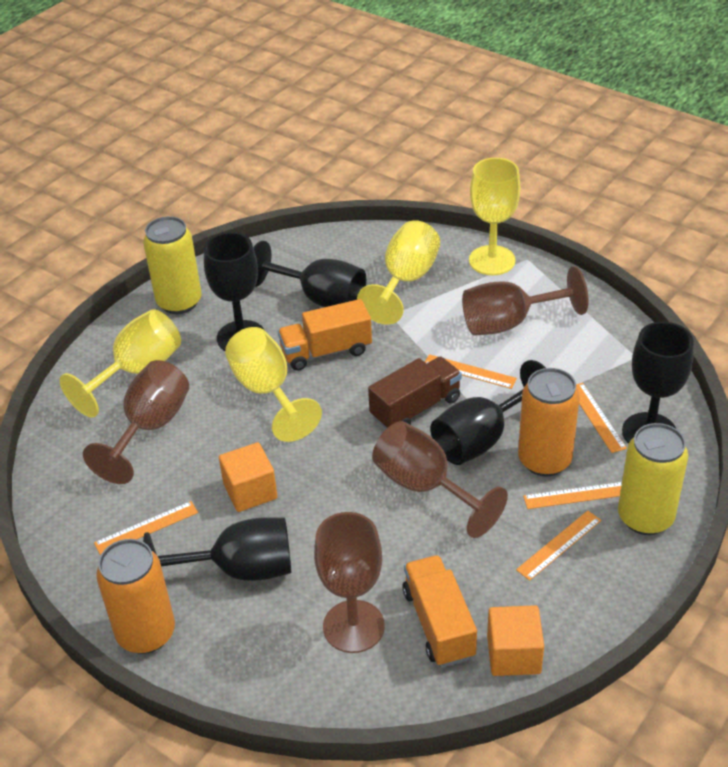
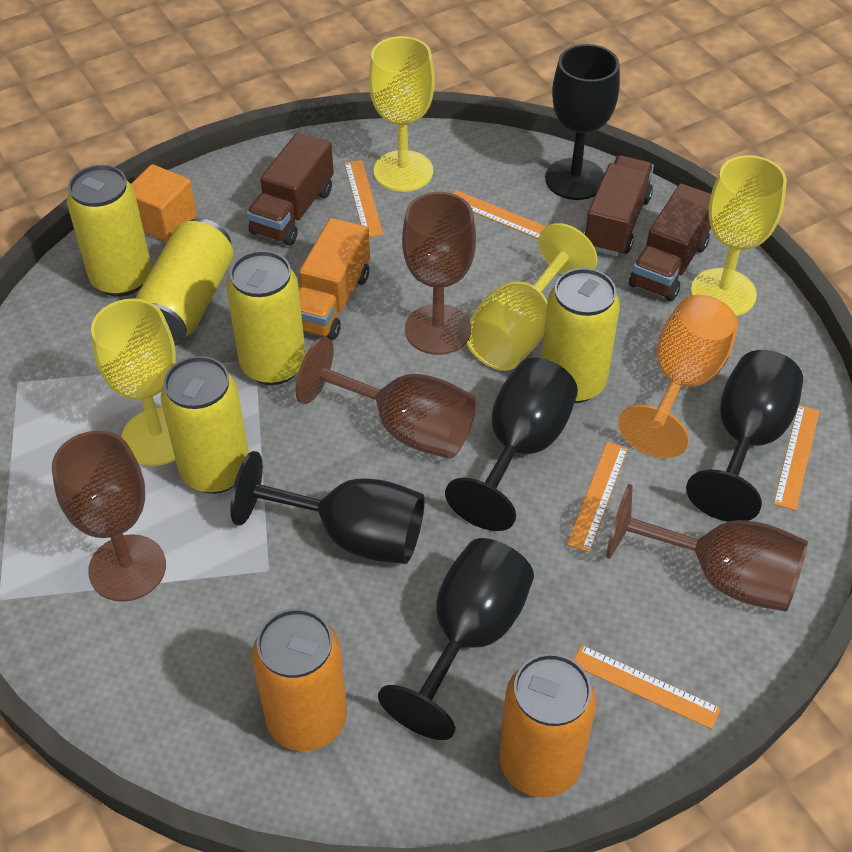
brown truck: [368,357,462,429] = 1 -> [246,133,334,246] [584,155,654,256] [629,183,711,301] = 3
orange cube: [219,442,277,512] [487,605,544,676] = 2 -> [131,164,197,242] = 1
orange goblet: none = 0 -> [618,295,738,458] = 1
orange truck: [278,299,372,371] [403,555,477,667] = 2 -> [299,218,370,340] = 1
yellow can: [143,216,201,314] [618,423,688,535] = 2 -> [67,165,152,297] [135,218,234,345] [161,356,249,494] [226,250,306,385] [542,268,620,403] = 5

